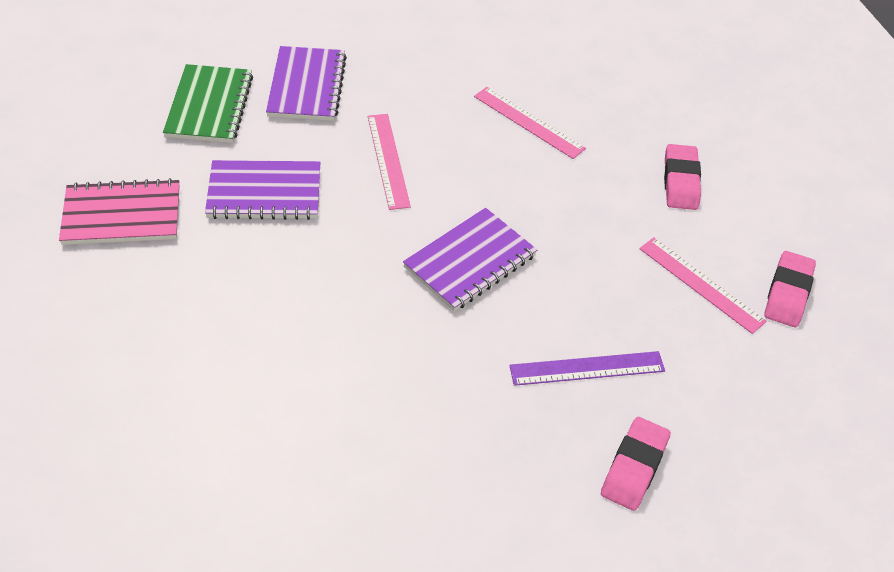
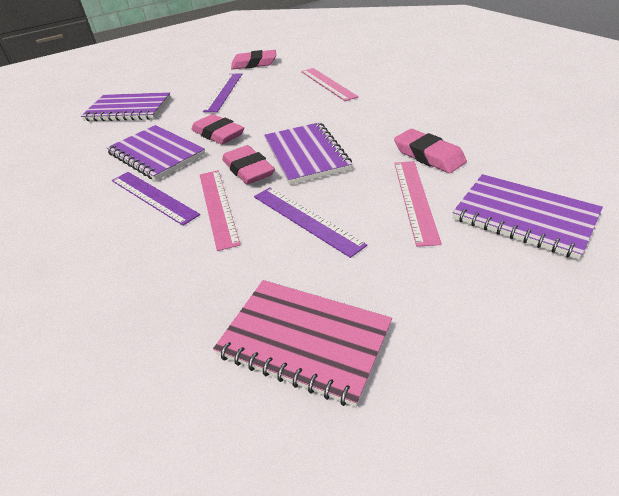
green notebook: [163,64,253,143] = 1 -> none = 0
pink eraser: [601,417,671,511] [664,144,701,210] [764,251,816,327] = 3 -> [192,114,244,144] [222,145,275,185] [231,50,276,69] [394,129,467,173] = 4
purple notebook: [205,160,320,220] [266,46,347,121] [403,208,537,311] = 3 -> [81,92,171,122] [106,125,205,181] [264,122,352,185] [453,174,603,260] = 4
purple ruler: [510,351,665,386] = 1 -> [112,172,200,226] [203,73,242,112] [254,187,367,258] = 3

